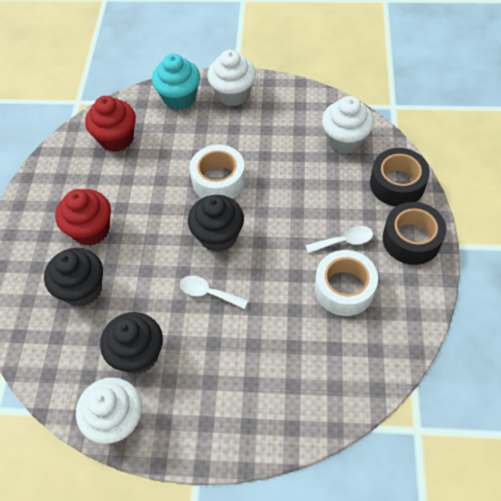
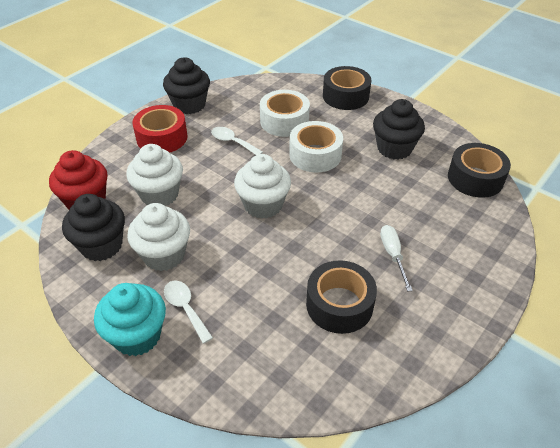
black tape: [370,148,430,206] [383,202,446,265] = 2 -> [306,260,377,334] [323,66,372,110] [448,143,511,198] = 3
red cupcake: [55,189,111,246] [85,96,136,152] = 2 -> [49,150,107,209] = 1
red tape: none = 0 -> [132,105,187,153] = 1
white screwdriver: none = 0 -> [380,225,413,292] = 1

